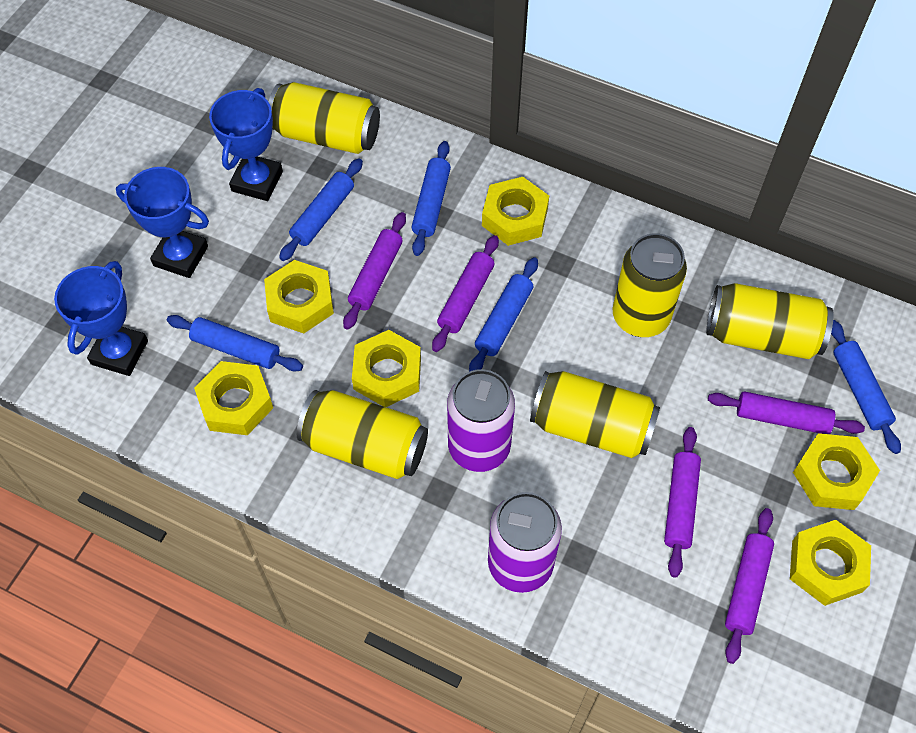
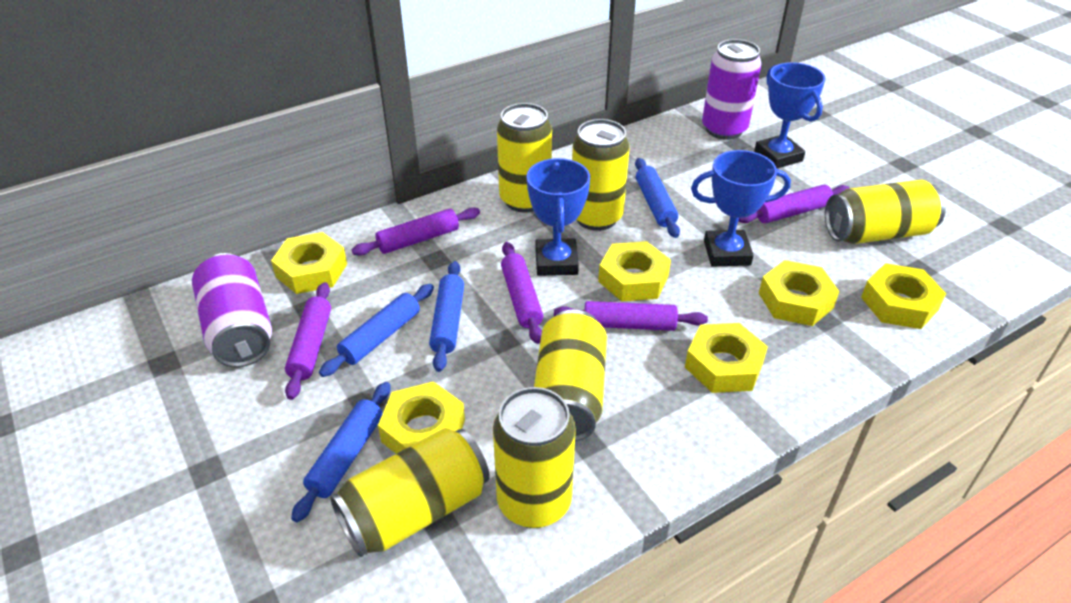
blue rolling pin: [167,315,303,372] [279,158,363,261] [411,141,451,256] [469,257,538,372] [831,320,901,454] = 5 -> [291,382,391,522] [319,284,434,377] [429,261,464,372] [635,158,680,238] = 4
yellow can: [269,82,380,154] [297,390,428,479] [530,371,660,458] [612,233,687,337] [706,283,834,359] = 5 -> [330,428,490,557] [493,387,576,528] [497,103,552,213] [534,310,607,441] [572,119,630,231] [825,180,946,244] = 6

